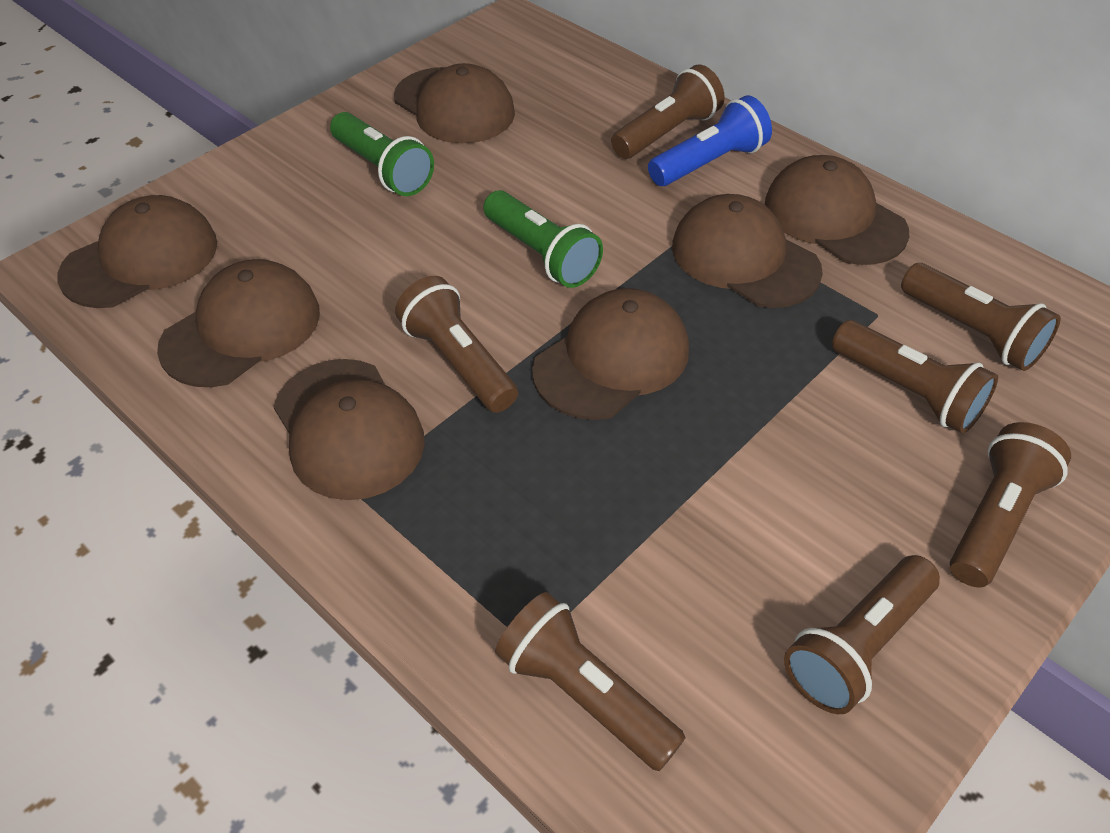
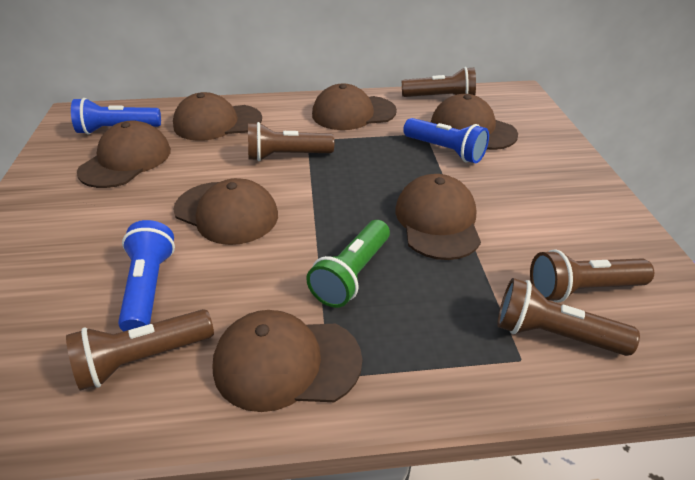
blue flashlight: [648,95,772,186] = 1 -> [71,98,161,135] [118,220,175,331] [403,118,489,163] = 3
brown flashlight: [395,276,518,413] [495,592,686,771] [611,64,725,159] [784,555,940,714] [832,320,998,434] [901,263,1061,371] [950,422,1071,587] = 7 -> [66,309,214,391] [248,122,334,161] [402,67,476,97] [497,278,640,356] [530,249,654,302] = 5
green flashlight: [330,112,434,196] [483,190,603,288] = 2 -> [306,220,390,308] = 1

